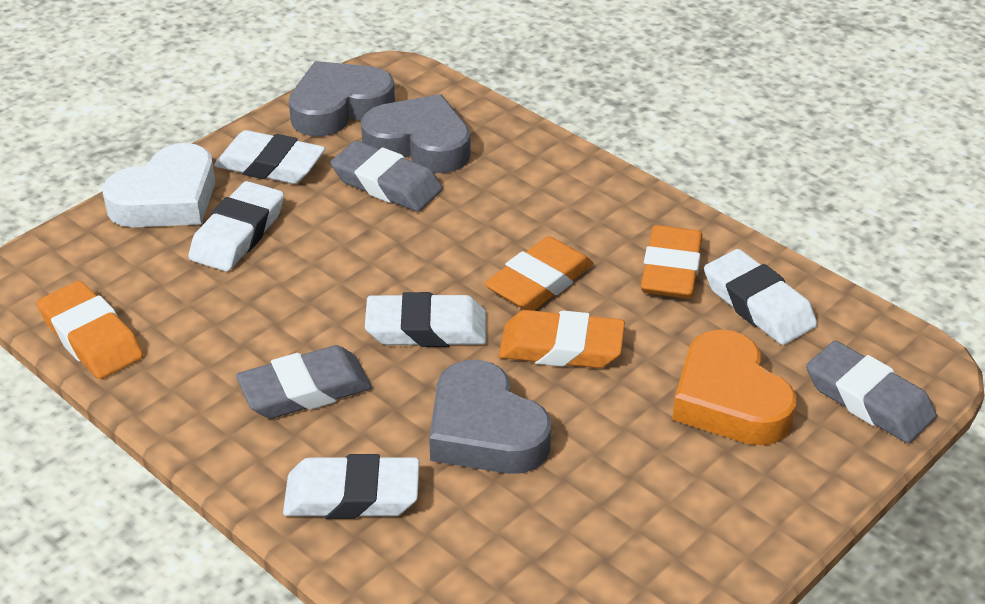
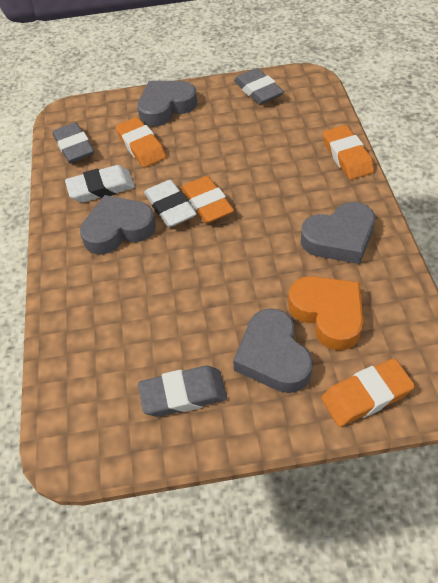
grey heart: [289,61,395,136] [361,94,471,173] [429,360,551,474] = 3 -> [80,195,156,255] [137,81,197,126] [233,308,313,393] [301,202,375,264] = 4
white eraser: [189,181,284,272] [214,130,325,184] [283,454,419,519] [365,292,487,347] [704,249,817,345] = 5 -> [65,165,135,202] [144,180,197,227] = 2
white heart: [103,143,215,227] = 1 -> none = 0

